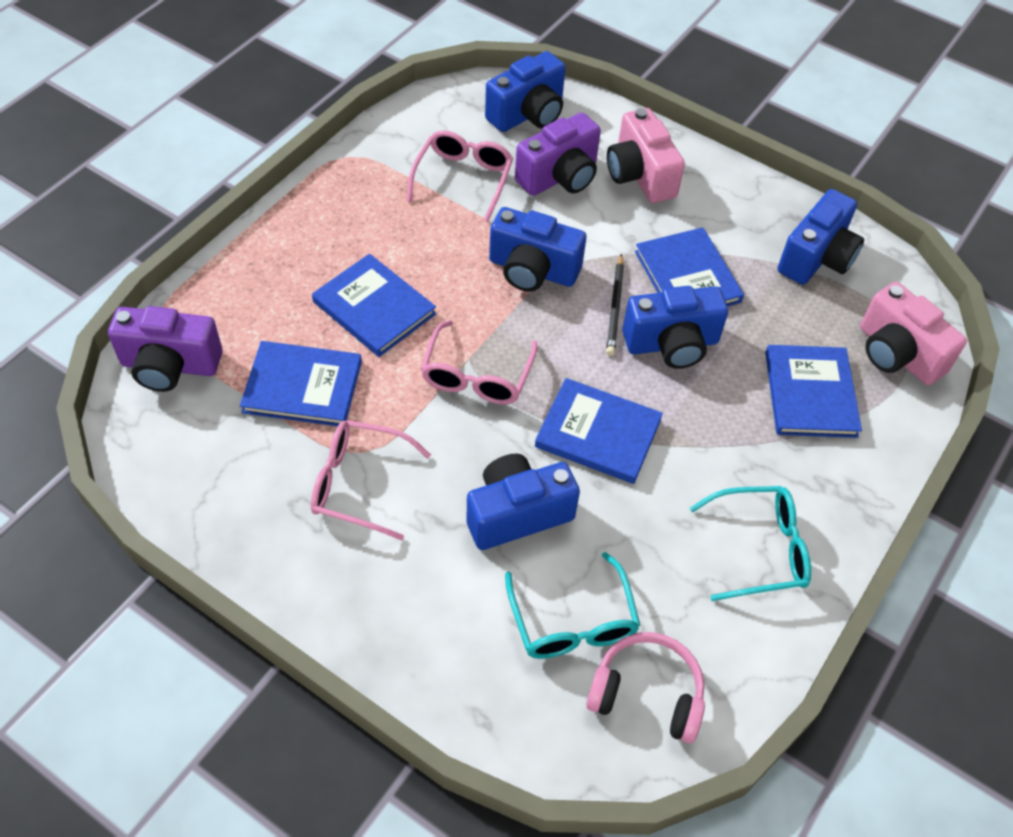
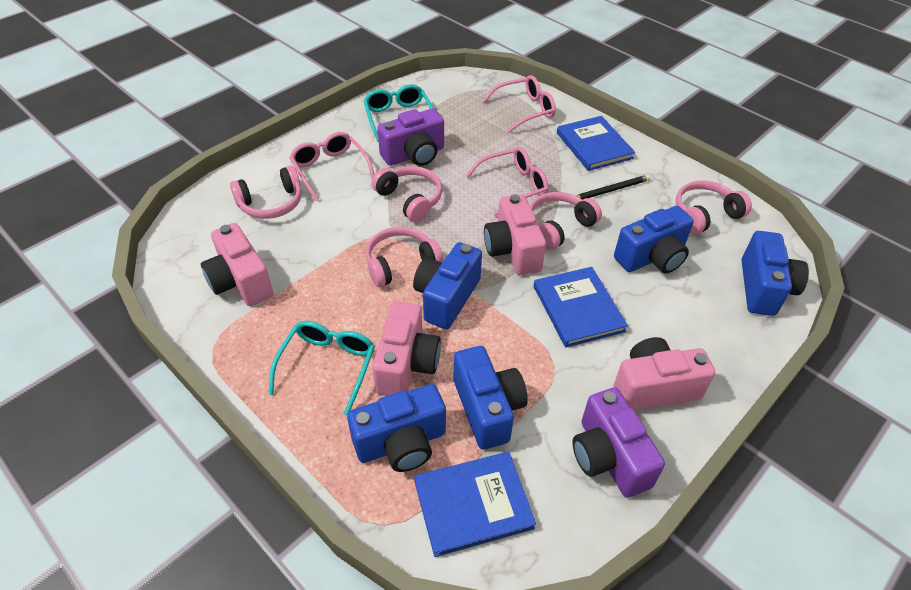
blue book: [240,341,362,426] [312,254,436,357] [535,378,663,484] [635,227,744,306] [765,345,862,438] = 5 -> [414,452,536,557] [534,267,628,347] [557,116,635,171] = 3
pink camera: [607,108,685,203] [860,282,967,385] = 2 -> [201,223,273,306] [372,301,441,396] [484,194,546,275] [613,337,715,411] = 4
pink headphones: [586,632,705,743] = 1 -> [230,166,302,219] [366,227,443,287] [372,166,442,222] [530,192,602,250] [676,180,752,234] = 5

